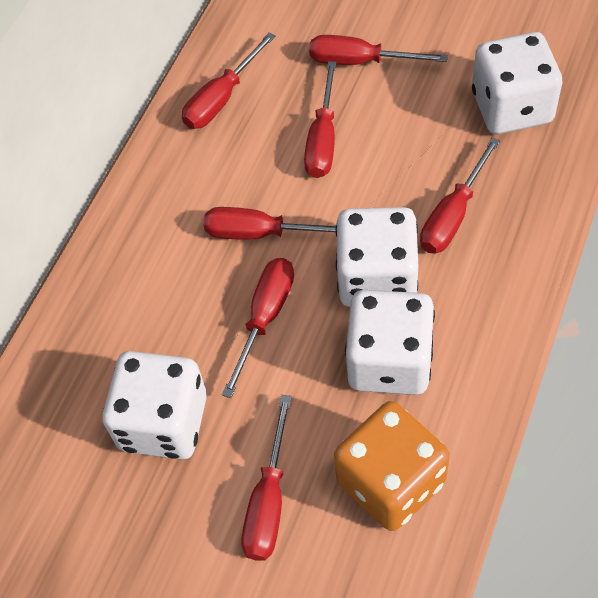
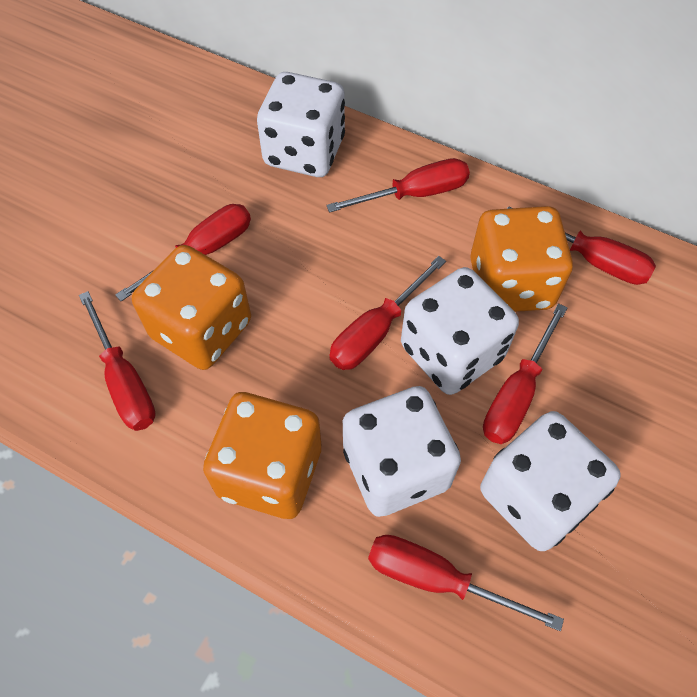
orange dice: [334,401,450,531] = 1 -> [132,245,251,370] [203,392,321,519] [470,206,573,312] = 3

